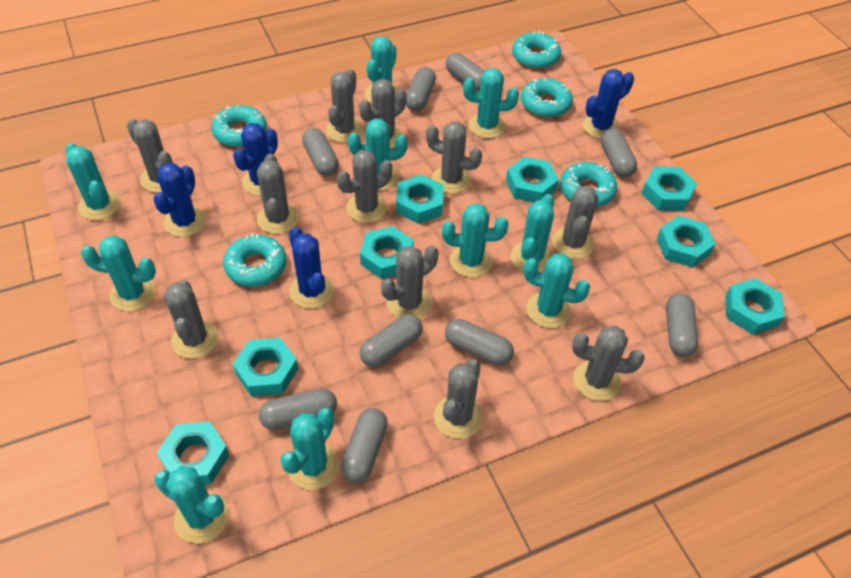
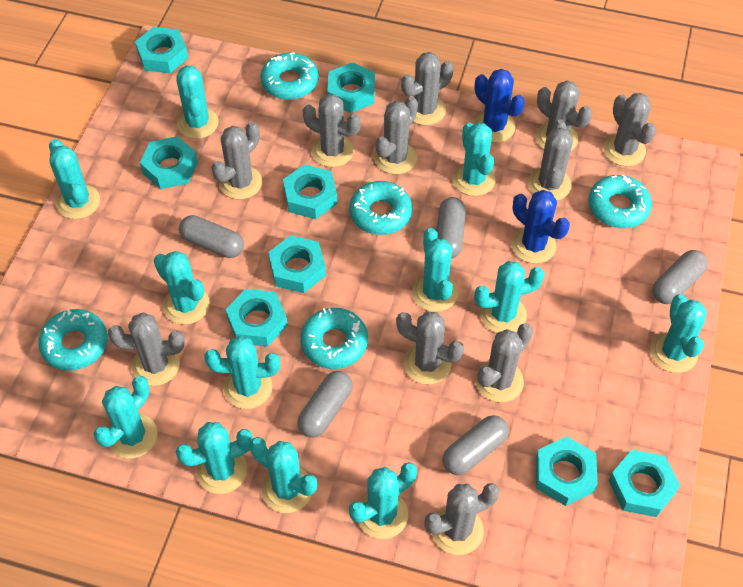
blue cactus: [153,163,206,237] [233,123,278,196] [289,227,334,309] [583,69,634,139] = 4 -> [474,69,525,142] [512,190,570,264] = 2
grey capsule: [259,388,337,430] [302,128,339,176] [341,408,388,483] [360,314,423,367] [406,67,436,111] [445,319,514,365] [446,53,485,91] [601,128,637,177] [666,293,699,357] = 9 -> [179,215,244,258] [297,371,353,438] [436,197,466,259] [443,415,509,475] [652,250,708,304] = 5
turquoise cactus: [66,143,121,220] [81,235,156,311] [154,466,229,544] [280,408,339,490] [348,118,408,191] [364,37,399,104] [442,203,508,278] [463,68,519,138] [511,194,554,273] [523,253,590,328] = 10 -> [49,139,100,219] [93,376,157,459] [154,251,210,325] [176,65,219,139] [176,422,253,494] [205,336,280,409] [250,437,317,513] [349,462,417,539] [412,228,458,312] [452,123,496,196] [474,261,545,333] [650,294,707,373] = 12

